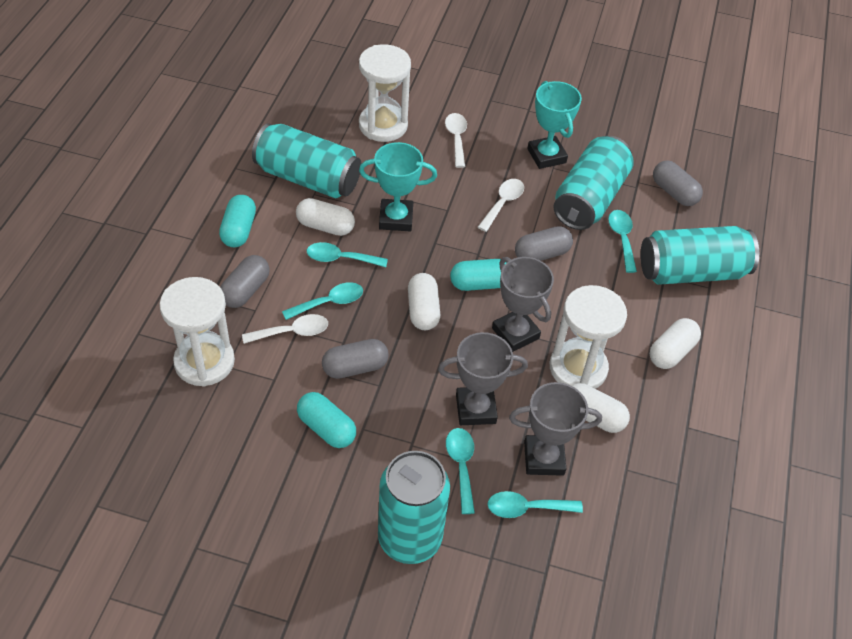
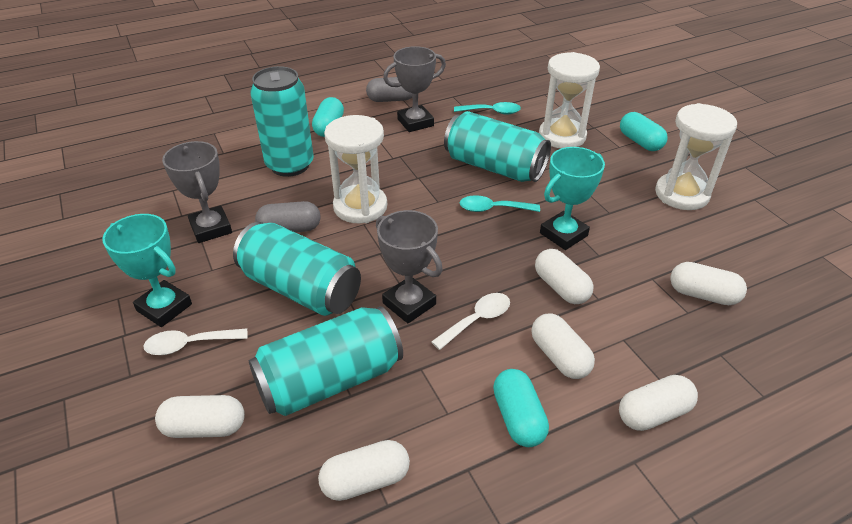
grey capsule: [220,255,270,308] [322,339,389,379] [515,226,573,261] [653,160,703,206] = 4 -> [255,201,321,232] [366,77,412,102] = 2
turquoise spoon: [282,282,363,320] [307,242,388,267] [446,428,475,514] [487,491,583,518] [608,210,637,273] = 5 -> [454,102,521,115] [460,195,540,212] = 2
white capsule: [296,198,355,236] [408,273,440,330] [571,383,630,433] [650,318,701,369] = 4 -> [155,395,245,438] [318,440,410,501] [532,313,595,379] [535,249,594,304] [619,375,698,431] [670,262,747,305] = 6
white spoon: [242,314,328,344] [445,113,467,168] [478,179,524,232] = 3 -> [143,329,248,355] [431,293,510,350] = 2

